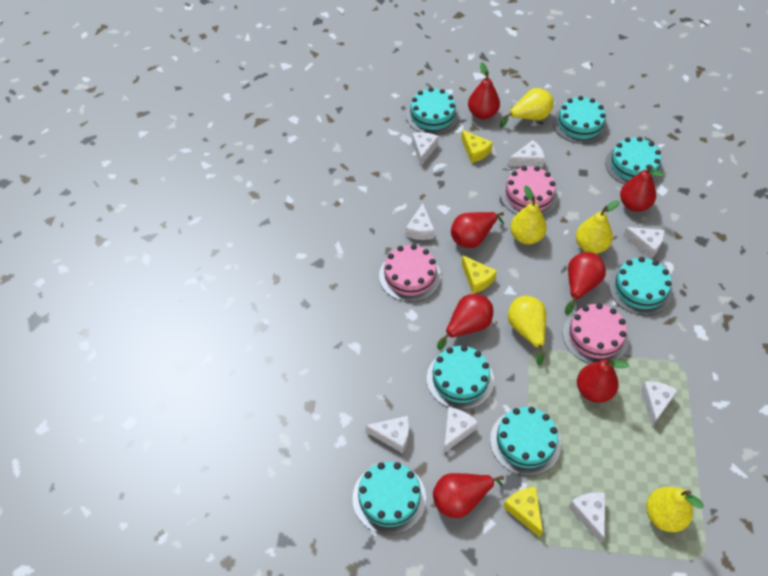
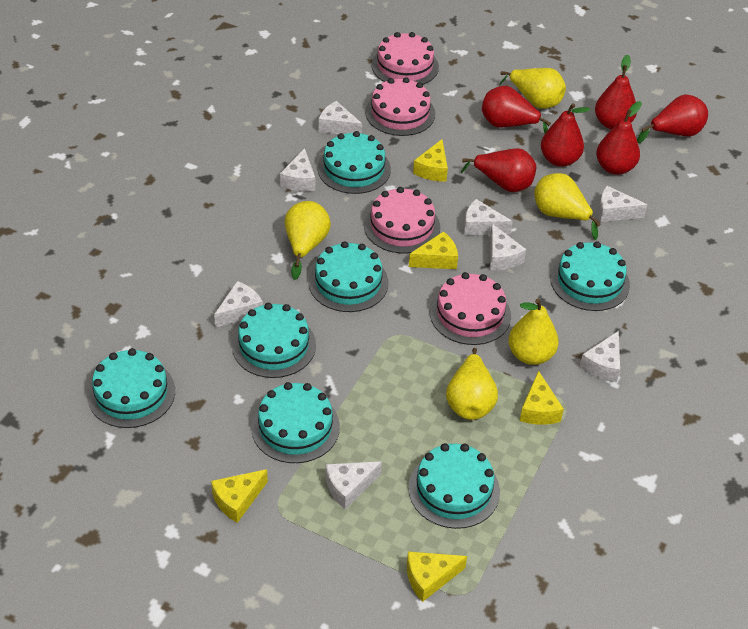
pink cake: [379,244,441,302] [500,166,558,216] [563,303,629,364] = 3 -> [364,187,440,253] [365,77,435,136] [371,32,439,85] [430,272,511,345] = 4
red pear: [433,473,504,518] [437,294,493,350] [451,212,504,248] [468,62,500,119] [565,252,606,315] [577,358,629,403] [620,166,663,212] = 7 -> [461,148,536,192] [482,86,551,133] [541,103,590,167] [595,55,637,129] [596,101,642,175] [637,95,708,143] = 6
yellow cheese: [461,130,493,163] [461,255,497,294] [503,487,543,537] = 3 -> [211,469,268,523] [407,551,467,602] [409,231,458,269] [413,139,448,182] [520,371,564,425] = 5

